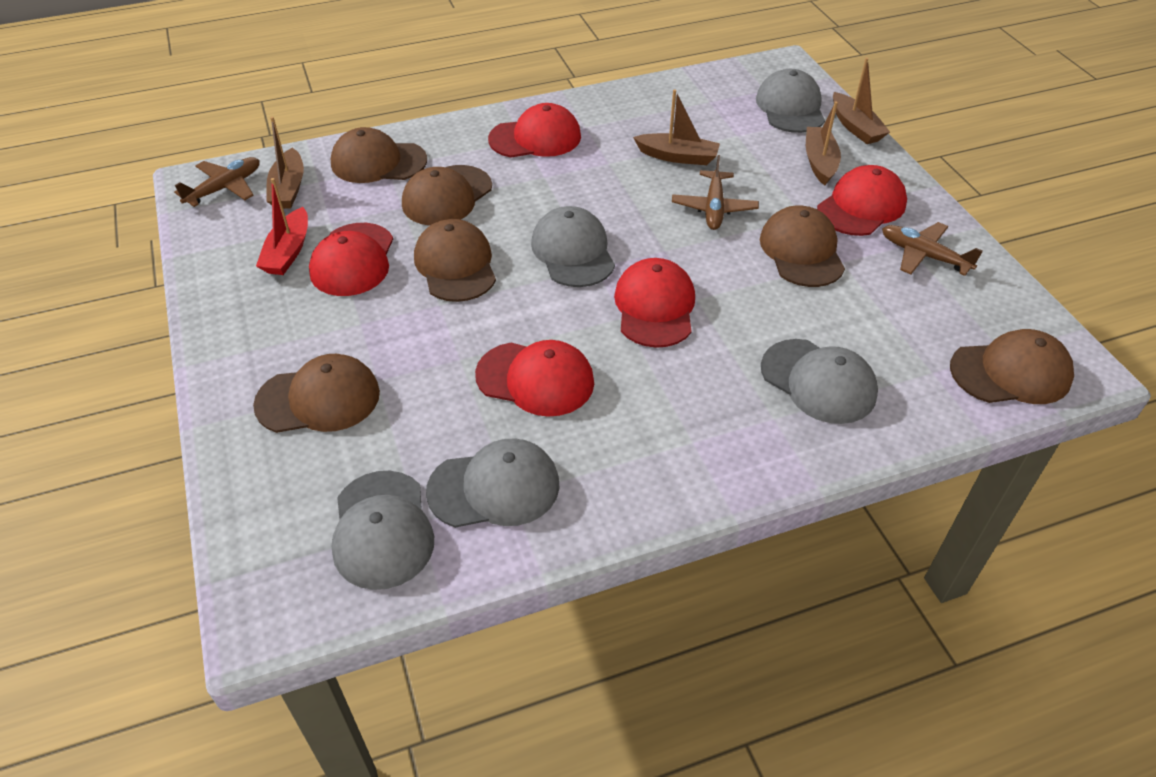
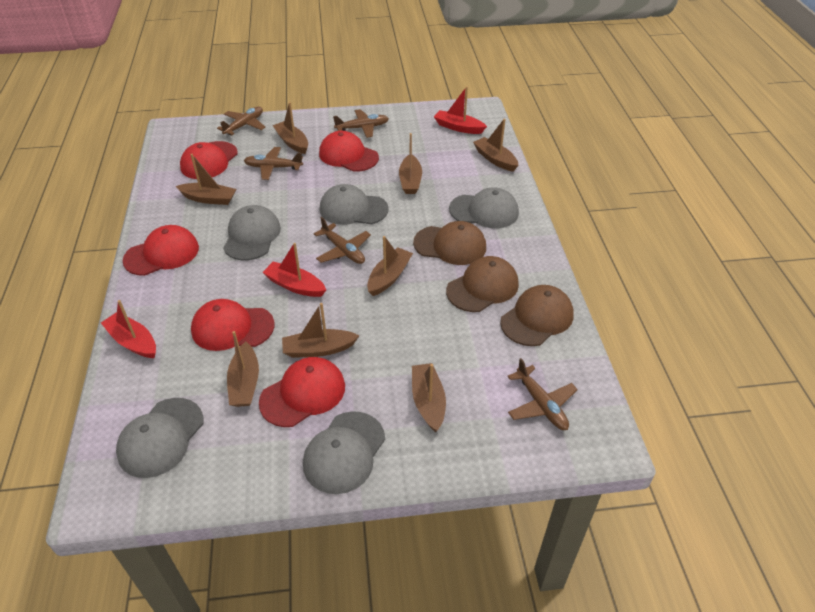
brown boat: [266,117,304,209] [633,89,720,165] [806,101,841,185] [833,58,890,144] = 4 -> [176,154,236,205] [227,331,259,407] [272,102,308,154] [282,303,359,358] [367,236,413,296] [399,133,422,194] [412,363,446,432] [473,119,518,172] = 8
brown cap: [253,354,380,433] [331,127,427,183] [402,165,492,226] [414,219,496,302] [760,205,845,287] [950,329,1074,404] = 6 -> [413,221,486,265] [446,256,519,312] [500,285,574,346] = 3
brown plane: [174,157,260,207] [672,155,759,230] [882,222,983,276] = 3 -> [217,107,265,135] [244,147,303,180] [314,217,371,264] [333,109,389,138] [507,358,578,430] = 5
red boat: [256,178,308,275] = 1 -> [101,300,156,358] [262,243,326,297] [434,86,487,134] = 3

